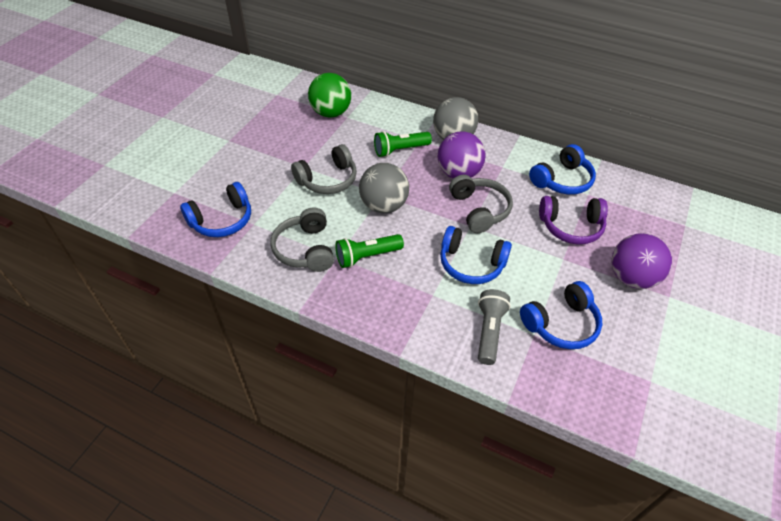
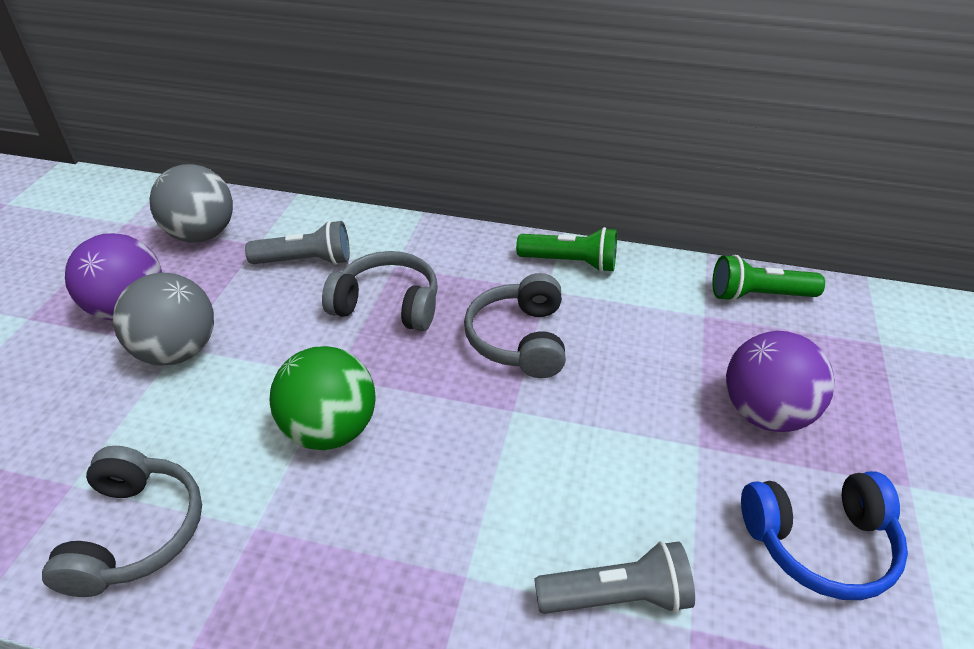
blue headphones: [180,182,251,237] [440,226,512,284] [520,281,603,349] [529,144,596,195] = 4 -> [741,471,908,600] = 1
grey flashlight: [478,289,511,365] = 1 -> [245,221,350,265] [534,541,695,614] = 2
purple headphones: [539,196,608,245] = 1 -> none = 0

